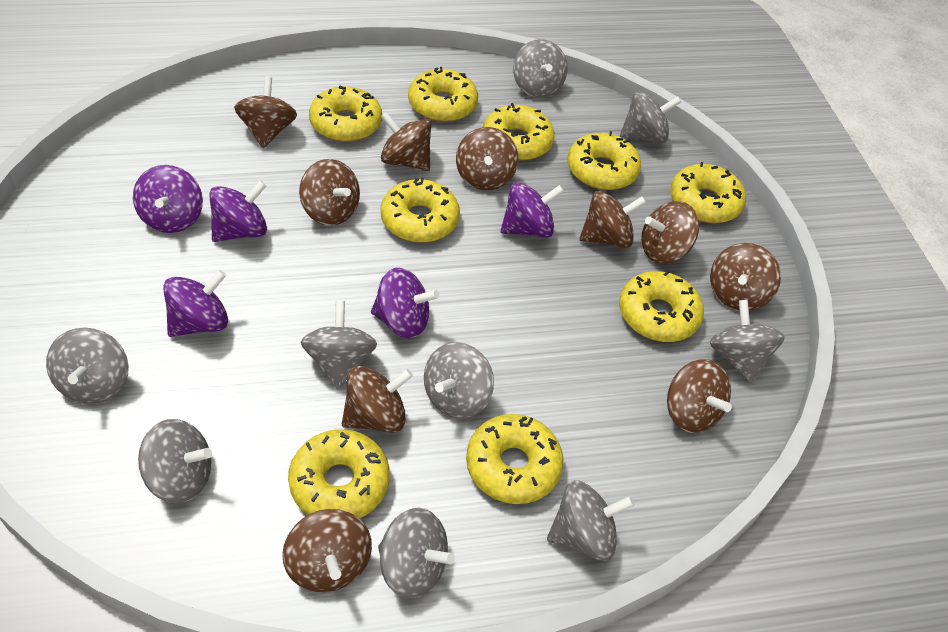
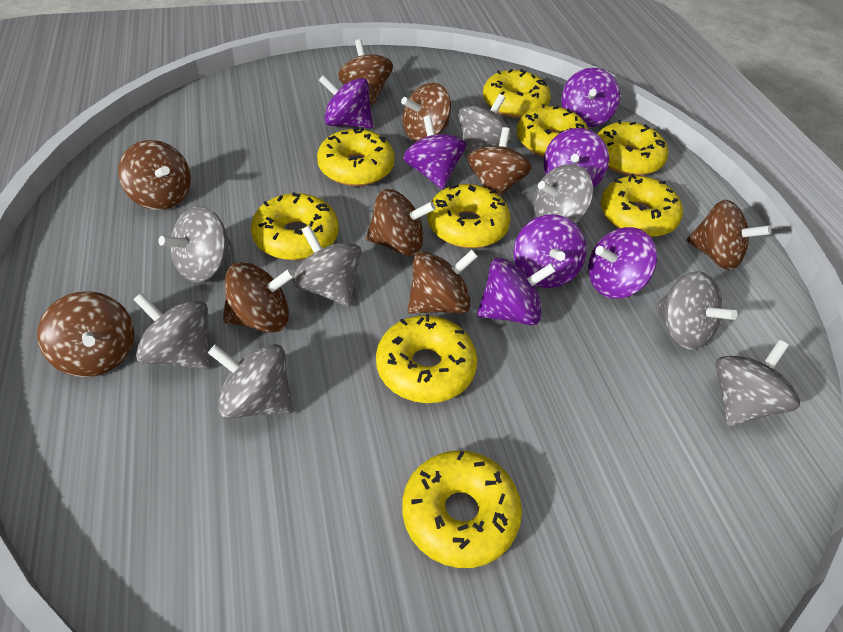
brown spinning top: [234,76,297,148] [282,509,372,592] [299,159,360,226] [342,366,413,433] [381,111,431,171] [456,127,518,190] [579,191,646,248] [641,201,699,264] [667,359,732,433] [710,243,781,311] = 10 -> [37,291,134,377] [118,140,191,210] [223,262,295,333] [338,39,393,105] [366,189,436,256] [401,83,451,142] [408,250,478,314] [468,127,532,196] [687,200,771,270] = 9
grey spinning top: [46,328,129,404] [138,419,212,504] [301,301,377,389] [378,508,455,599] [424,342,494,419] [513,39,568,98] [547,480,635,561] [620,92,681,143] [710,300,785,383] = 9 -> [133,293,210,369] [158,206,233,282] [208,344,293,419] [292,225,361,307] [458,94,513,159] [533,164,594,224] [656,271,737,350] [715,340,800,426] = 8
purple spinning top: [133,165,203,233] [163,270,228,337] [209,180,267,242] [371,268,439,339] [501,182,564,238] = 5 -> [319,75,373,128] [403,115,466,190] [477,258,556,325] [514,214,587,288] [544,128,609,188] [561,68,620,127] [588,227,657,299] = 7

